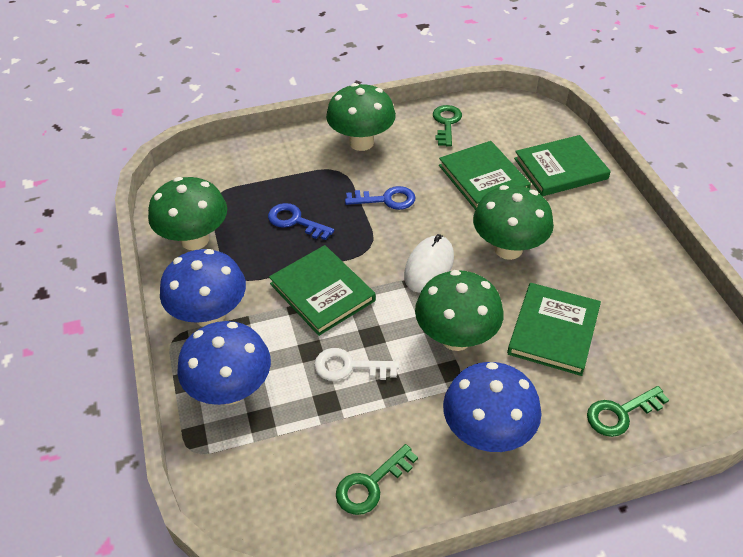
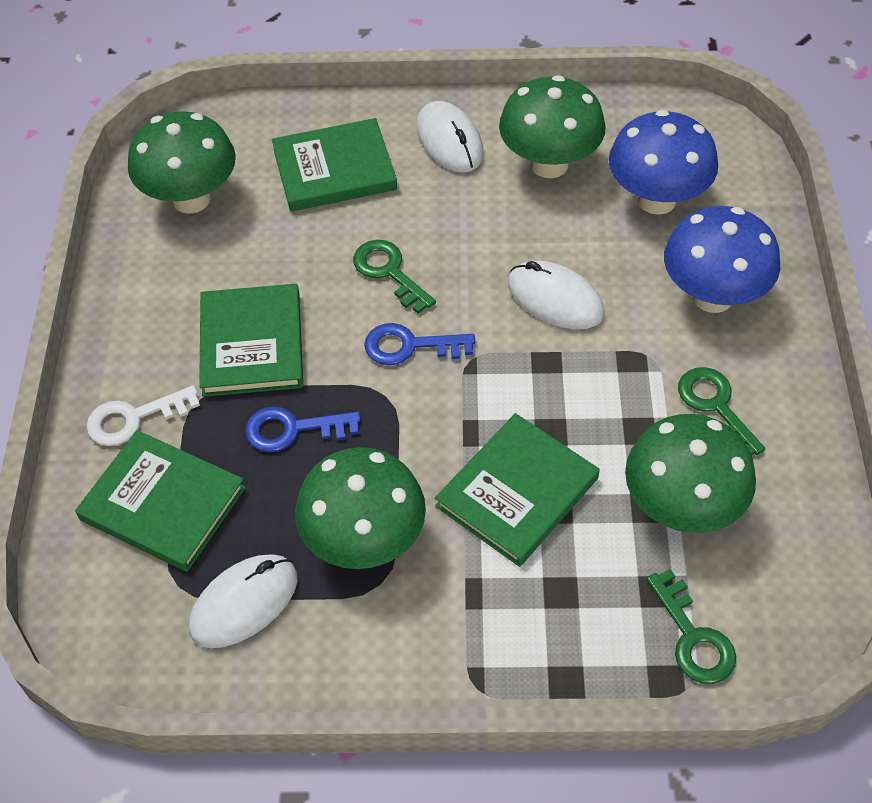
blue mushroom: [160,249,246,327] [177,321,271,405] [443,362,541,452] = 3 -> [609,110,718,215] [664,206,780,313] = 2
white mouse: [404,234,454,293] = 1 -> [189,554,298,648] [417,101,483,173] [508,261,604,329] = 3

